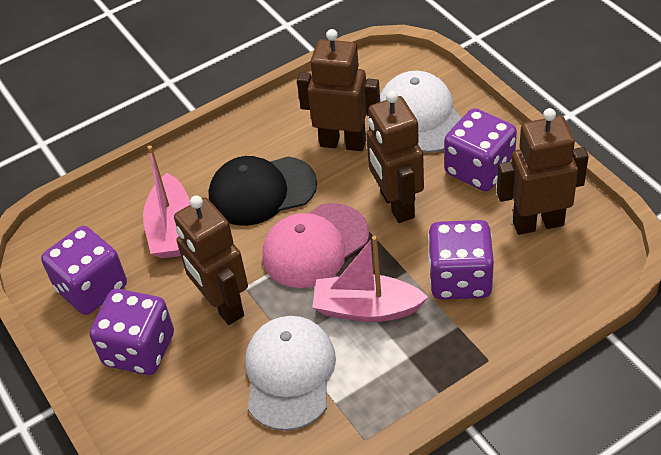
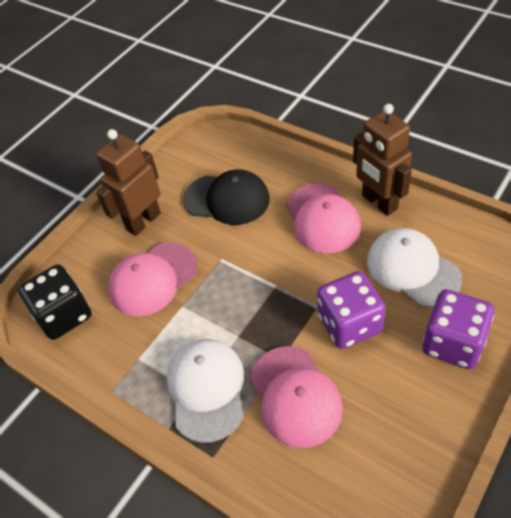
black dice: none = 0 -> [18,264,92,340] = 1
brown robot: [174,196,248,325] [297,29,380,151] [366,91,424,223] [497,108,589,235] = 4 -> [96,129,161,236] [353,104,412,216] = 2
pink boat: [143,145,190,258] [312,236,428,322] = 2 -> none = 0
pink cap: [262,203,369,288] = 1 -> [108,242,197,316] [250,346,343,448] [286,183,361,253] = 3
purple dice: [41,226,127,315] [89,289,174,375] [428,220,494,299] [444,108,517,191] = 4 -> [317,271,385,349] [423,289,494,369] = 2

